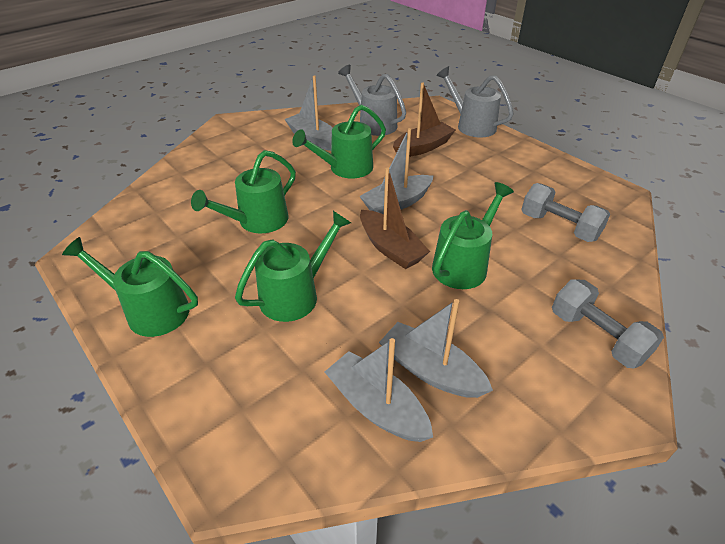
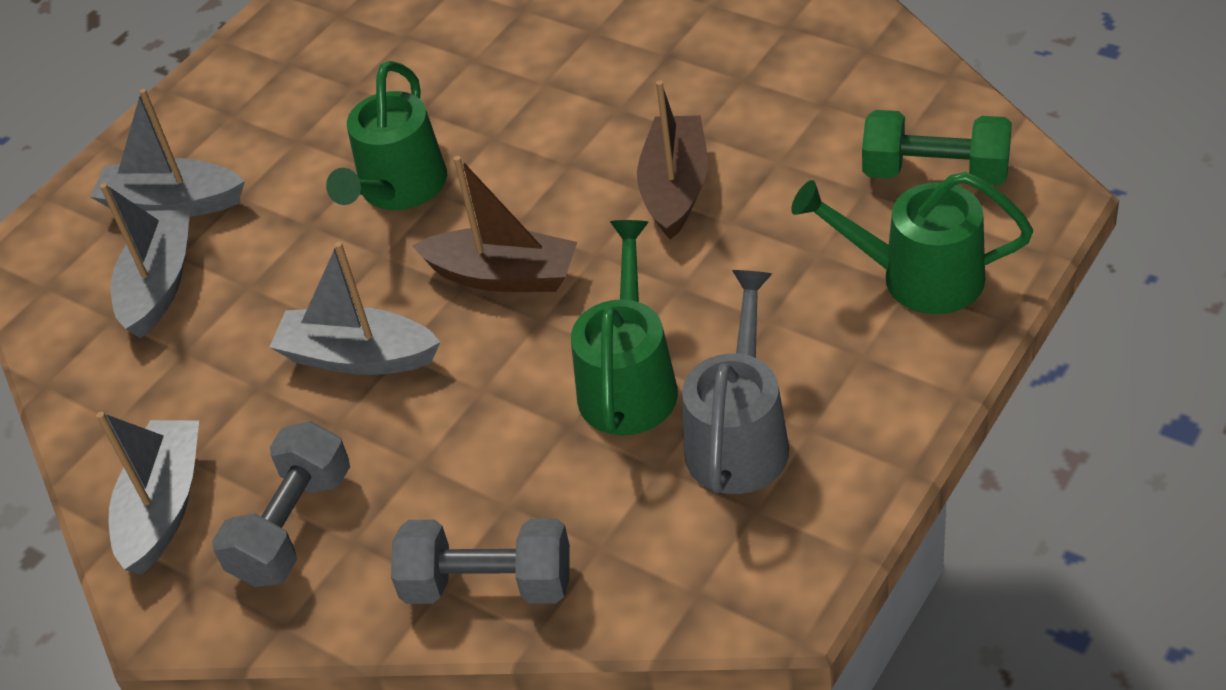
green dumbbell: none = 0 -> [862,110,1012,186] = 1
green watering can: [62,237,198,337] [191,150,296,233] [235,211,351,322] [292,105,386,178] [432,182,514,289] = 5 -> [326,61,447,210] [571,220,678,435] [791,172,1033,314] = 3
grey watering can: [338,65,406,136] [436,66,514,137] = 2 -> [682,270,789,494] = 1

